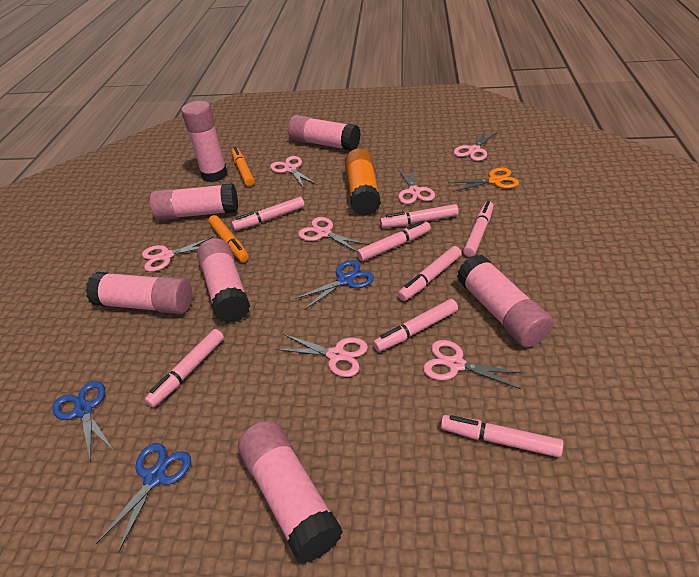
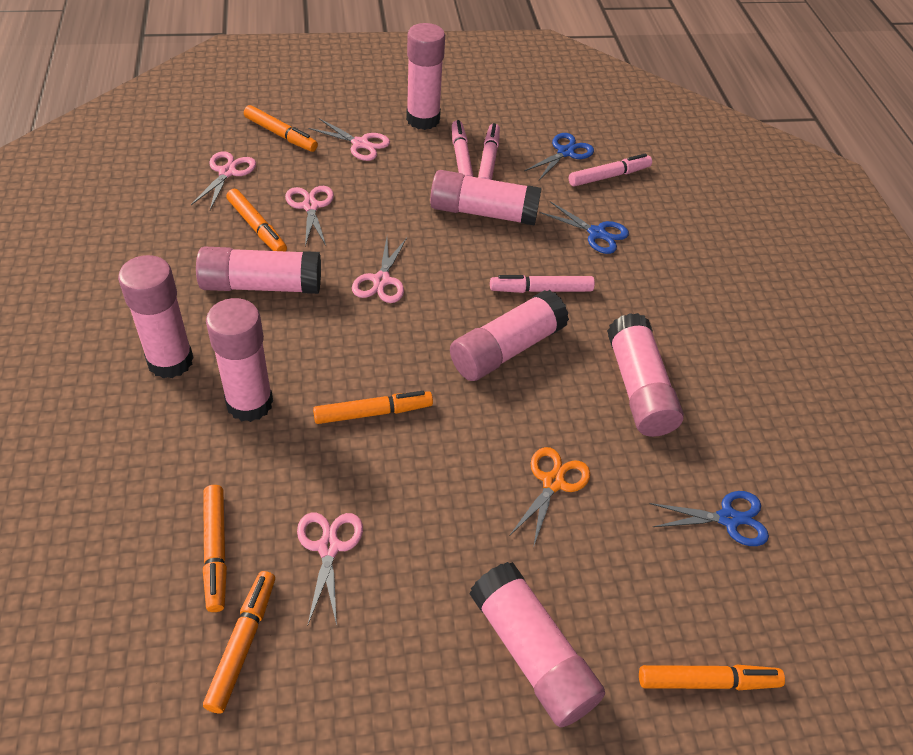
orange glue stick: [345,149,381,216] = 1 -> none = 0
orange marker: [208,215,249,262] [231,147,255,186] = 2 -> [203,485,227,612] [203,571,275,713] [226,189,287,251] [244,105,318,152] [313,391,433,424] [639,665,785,690] = 6
pink glue stick: [86,272,192,314] [150,183,238,220] [181,101,227,182] [197,238,250,323] [238,421,343,563] [288,115,361,151] [457,255,553,347] = 7 -> [118,255,194,378] [196,246,321,294] [206,298,273,422] [406,23,445,130] [430,170,542,226] [450,290,569,381] [469,562,605,727] [607,313,684,437] = 8
pink marker: [145,329,224,408] [231,197,305,231] [357,221,431,261] [373,299,458,352] [380,204,459,228] [398,246,461,301] [440,415,563,457] [463,201,494,257] = 8 -> [452,120,474,177] [478,123,500,180] [490,275,595,293] [569,154,652,187] = 4
pink scissors: [142,236,214,272] [270,156,317,188] [275,334,368,377] [298,217,369,252] [398,165,435,204] [423,340,525,389] [453,130,498,161] = 7 -> [191,151,256,210] [285,186,334,247] [297,513,363,626] [308,118,390,161] [352,238,407,303] = 5

